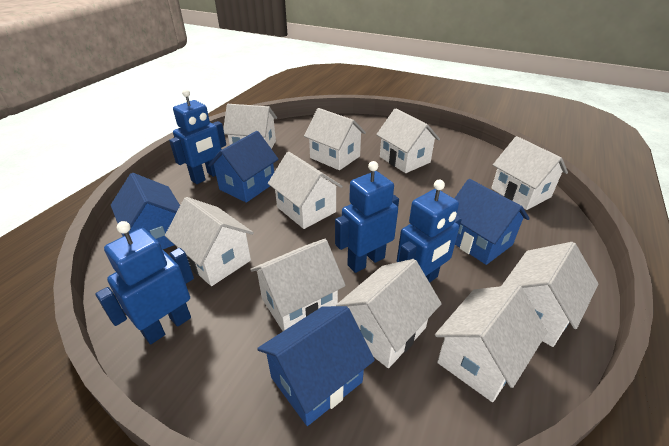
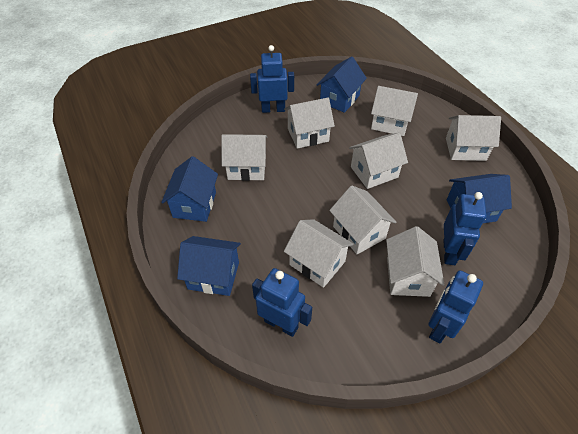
white house: [165,197,254,286] [223,104,277,149] [250,239,346,331] [268,152,343,229] [304,108,366,170] [336,259,442,368] [376,108,440,173] [435,284,547,402] [491,136,568,210] [502,242,598,347] = 10 -> [221,134,267,181] [284,98,335,149] [284,219,354,288] [329,186,396,254] [349,133,408,189] [371,86,418,136] [386,226,444,297] [446,115,501,161] = 8

